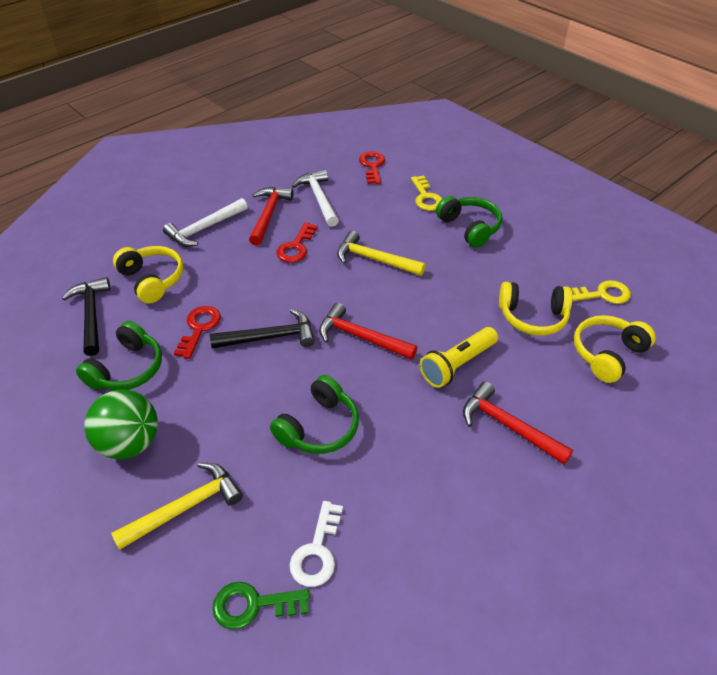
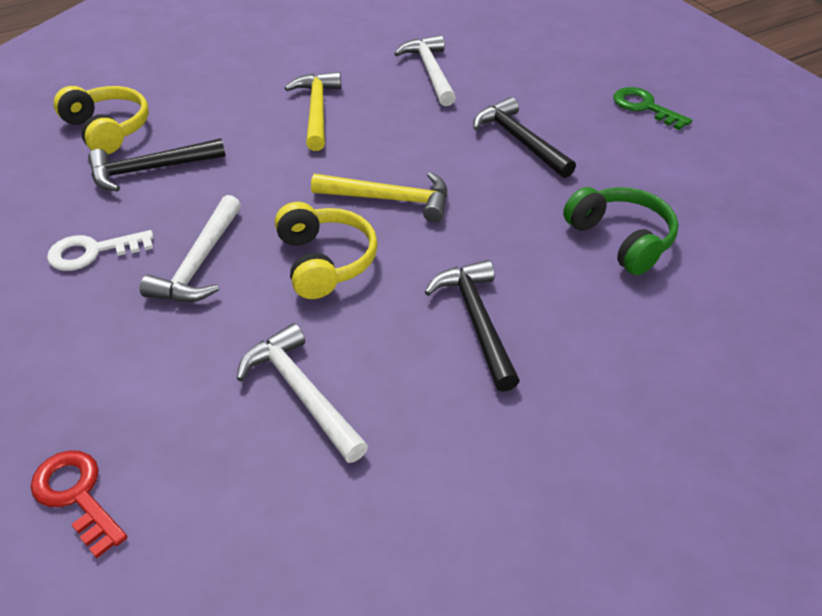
black hammer: [62,277,111,356] [210,309,315,348] = 2 -> [88,138,226,191] [425,260,520,392] [473,97,576,178] = 3
green ball: [84,390,158,459] = 1 -> none = 0
green headphones: [76,321,162,390] [270,375,359,454] [436,196,502,248] = 3 -> [563,187,679,275] = 1
red hammer: [249,187,293,246] [319,303,417,360] [463,381,573,465] = 3 -> none = 0
red key: [174,306,221,359] [277,222,318,263] [359,152,385,184] = 3 -> [30,450,127,558] = 1
white hammer: [163,198,248,247] [292,169,339,227] = 2 -> [140,195,241,302] [237,323,368,463] [394,35,456,106] = 3
yellow flashlight: [420,327,498,388] = 1 -> none = 0
yellow headphones: [113,246,184,304] [499,282,573,336] [574,315,656,383] = 3 -> [54,86,149,154] [275,202,378,299] = 2
yellow key: [411,176,442,211] [572,280,631,304] = 2 -> none = 0

